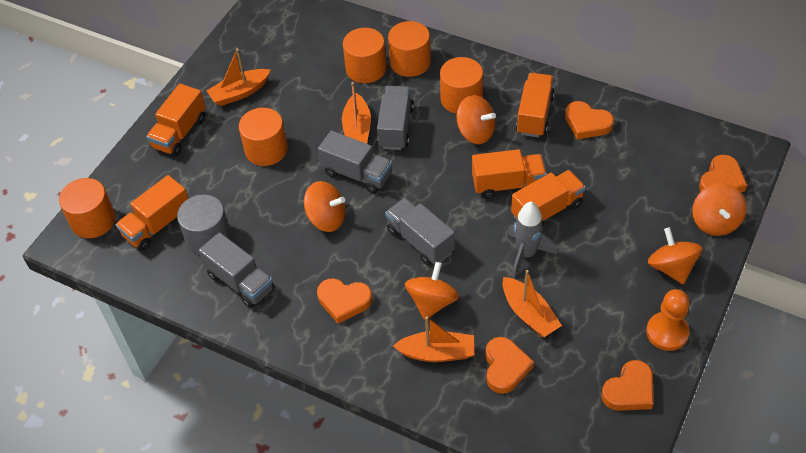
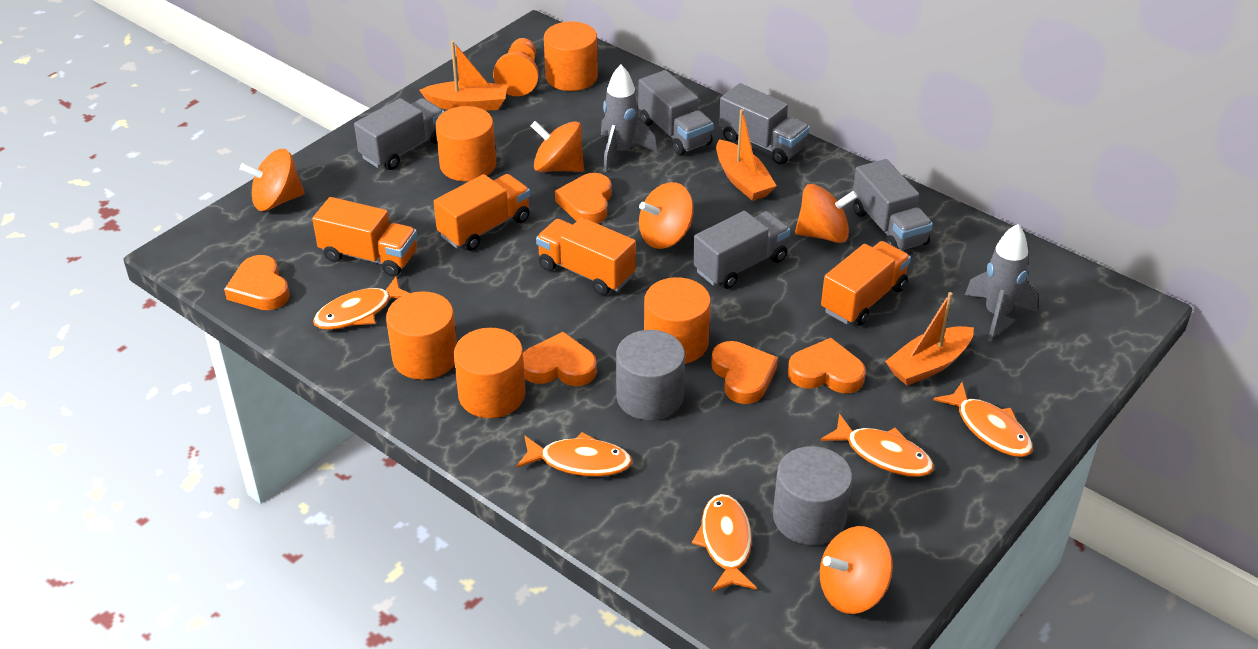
grey cylinder: [177,194,231,255] = 1 -> [616,330,685,420] [773,446,852,545] = 2
grey rocket: [509,202,557,277] = 1 -> [601,65,657,172] [965,224,1038,342] = 2
grey truck: [199,232,274,308] [318,130,392,194] [377,86,414,150] [385,198,455,265] = 4 -> [354,98,444,170] [638,70,713,155] [693,211,790,289] [719,83,810,165] [853,159,933,250] = 5
orange boat: [207,48,270,106] [342,82,371,144] [393,316,474,362] [503,270,562,337] = 4 -> [419,41,508,111] [716,109,777,201] [885,292,974,386] = 3
orange fish: none = 0 -> [313,276,409,330] [516,432,632,477] [692,494,757,592] [821,414,934,477] [933,382,1033,457] = 5
orange truck: [116,175,189,251] [146,84,206,156] [472,149,547,199] [511,170,586,225] [516,73,555,137] = 5 -> [312,197,417,277] [434,174,530,251] [536,217,636,295] [821,241,911,326] = 4

